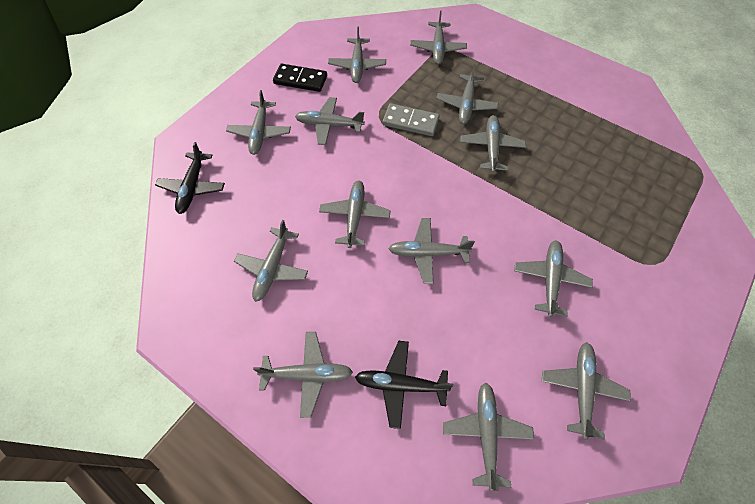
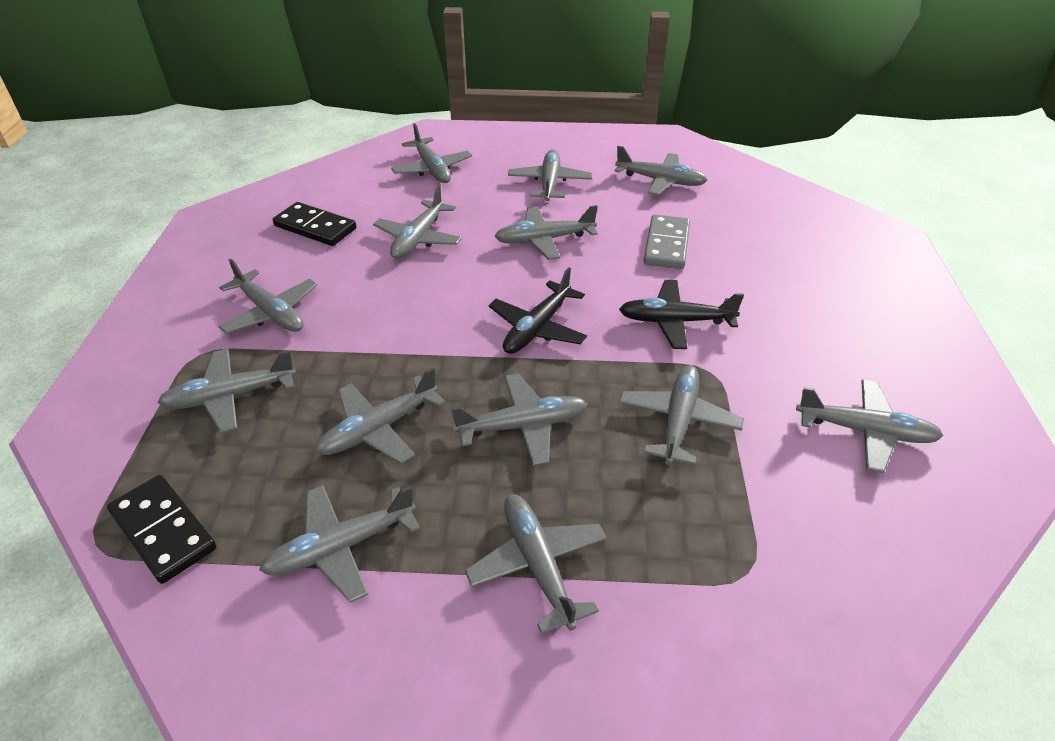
black domino: [273,64,327,92] = 1 -> [107,475,217,584] [273,202,356,246] = 2

